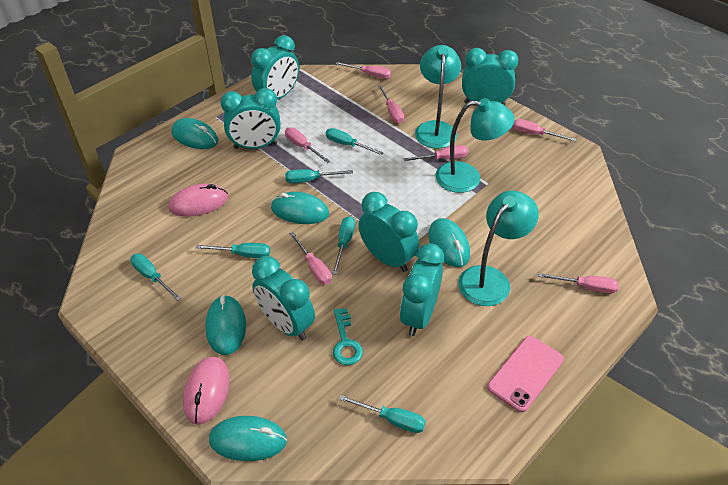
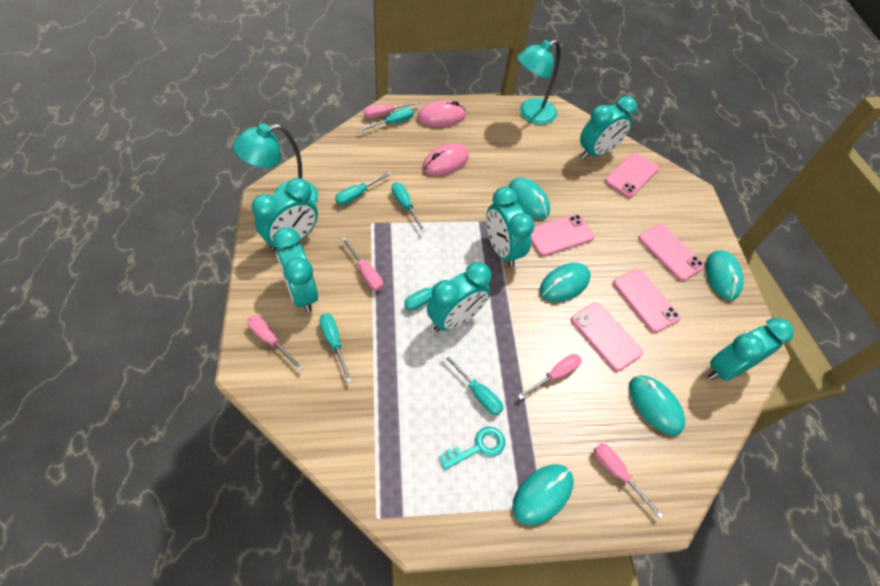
pink phone: [487,336,564,412] = 1 -> [531,214,594,256] [571,302,643,371] [605,153,659,198] [613,269,681,333] [638,224,704,281] = 5
pink screwdriver: [285,127,330,163] [290,232,332,285] [336,62,391,79] [378,85,404,124] [403,145,468,161] [512,119,576,141] [538,273,619,294] = 7 -> [247,315,303,371] [341,237,383,291] [364,101,420,118] [518,354,582,400] [594,443,663,518] = 5
turquoise lamp: [415,45,461,149] [435,98,515,193] [458,191,539,306] = 3 -> [233,123,318,204] [517,39,560,124] = 2

